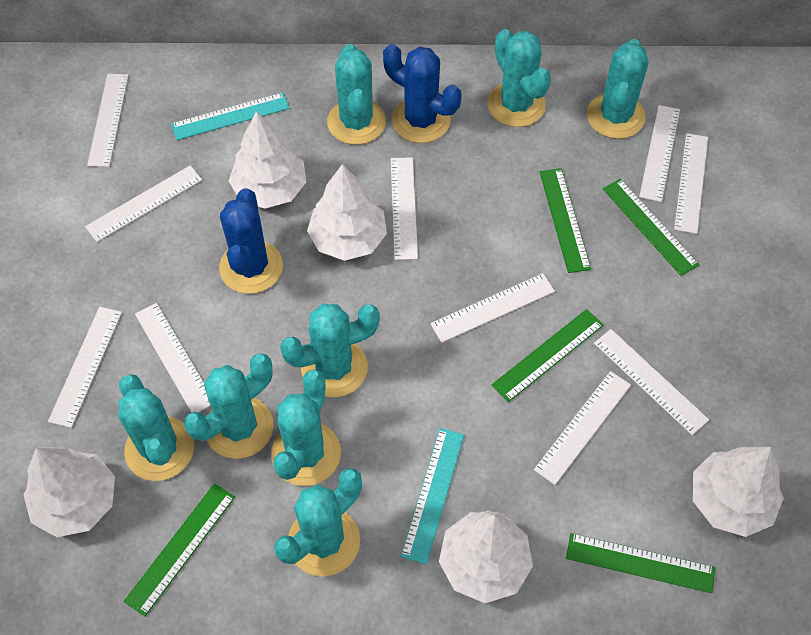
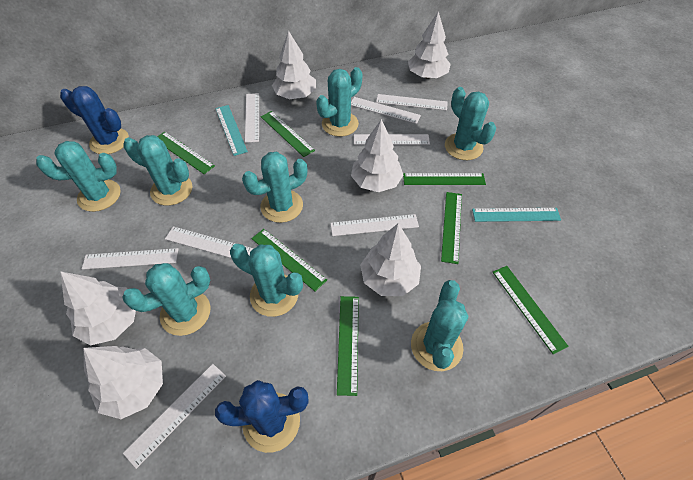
green ruler: [124,483,235,616] [492,309,604,402] [540,168,591,273] [566,533,715,593] [603,178,699,276] = 5 -> [157,132,215,174] [251,229,327,292] [261,111,315,157] [337,296,359,396] [403,173,486,185] [441,192,462,264] [493,266,569,354] = 7
white ruler: [48,307,122,428] [85,165,202,242] [87,74,129,167] [135,303,210,413] [391,157,418,260] [430,273,555,343] [534,371,631,485] [594,329,709,435] [639,105,680,202] [674,133,708,234] = 10 -> [82,248,178,270] [123,364,226,469] [165,226,253,258] [245,93,259,143] [330,214,419,236] [351,97,421,124] [354,134,430,145] [376,94,448,111] = 8
white tree: [23,447,115,537] [229,111,306,209] [307,164,387,261] [439,510,533,603] [693,447,784,537] = 5 -> [60,271,136,345] [83,346,163,419] [272,31,316,99] [351,119,403,192] [360,223,421,296] [408,11,451,79] = 6

